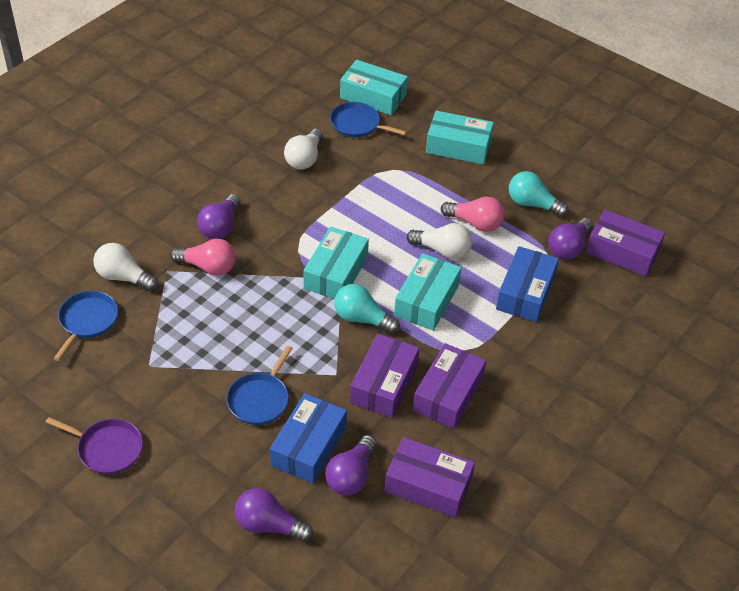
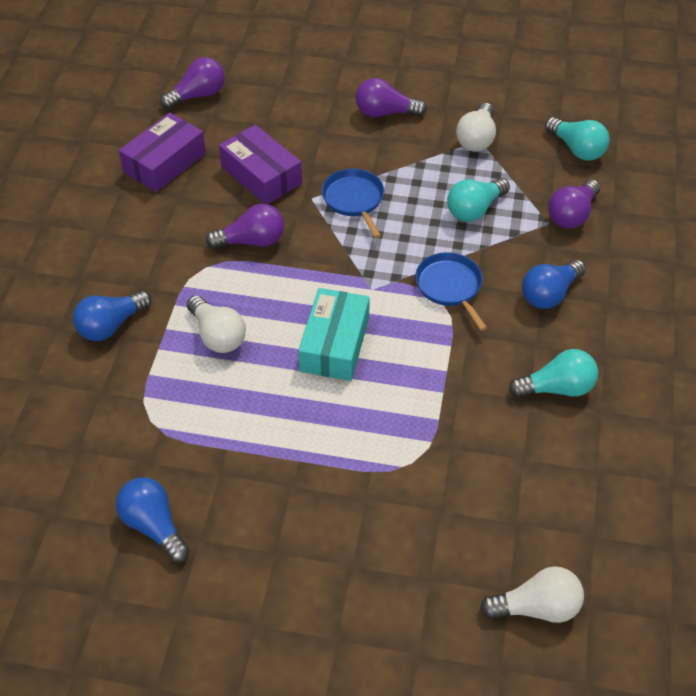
blue box: [270,393,347,484] [496,246,559,322] = 2 -> none = 0
blue light bulb: none = 0 -> [73,291,151,341] [116,478,190,563] [522,260,586,309] = 3
blue pan: [53,291,118,361] [226,345,292,425] [330,102,407,137] = 3 -> [322,169,384,238] [415,252,487,331] = 2
pink light bulb: [170,239,236,275] [441,196,505,232] = 2 -> none = 0
purple box: [350,334,420,418] [384,437,475,518] [413,343,486,429] [586,210,665,276] = 4 -> [119,112,206,192] [219,125,302,204] = 2
purple pan: [46,417,143,474] = 1 -> none = 0
turquoise box: [303,227,369,299] [340,60,408,115] [394,253,461,331] [426,111,494,165] = 4 -> [298,288,370,381] = 1
turquoise light bulb: [334,284,400,334] [509,171,568,217] = 2 -> [447,178,510,222] [509,349,598,398] [545,117,609,161] = 3

